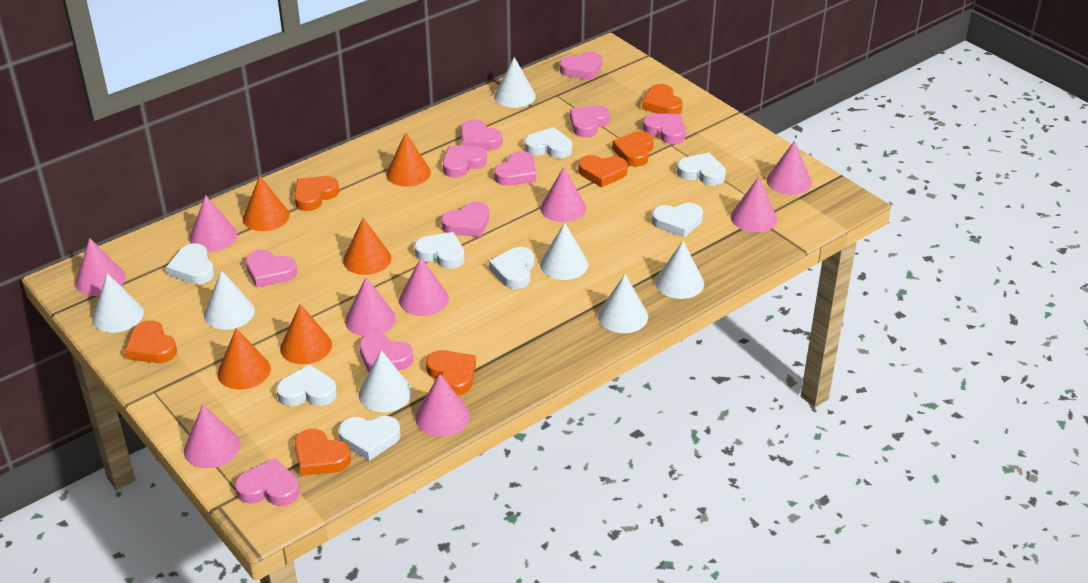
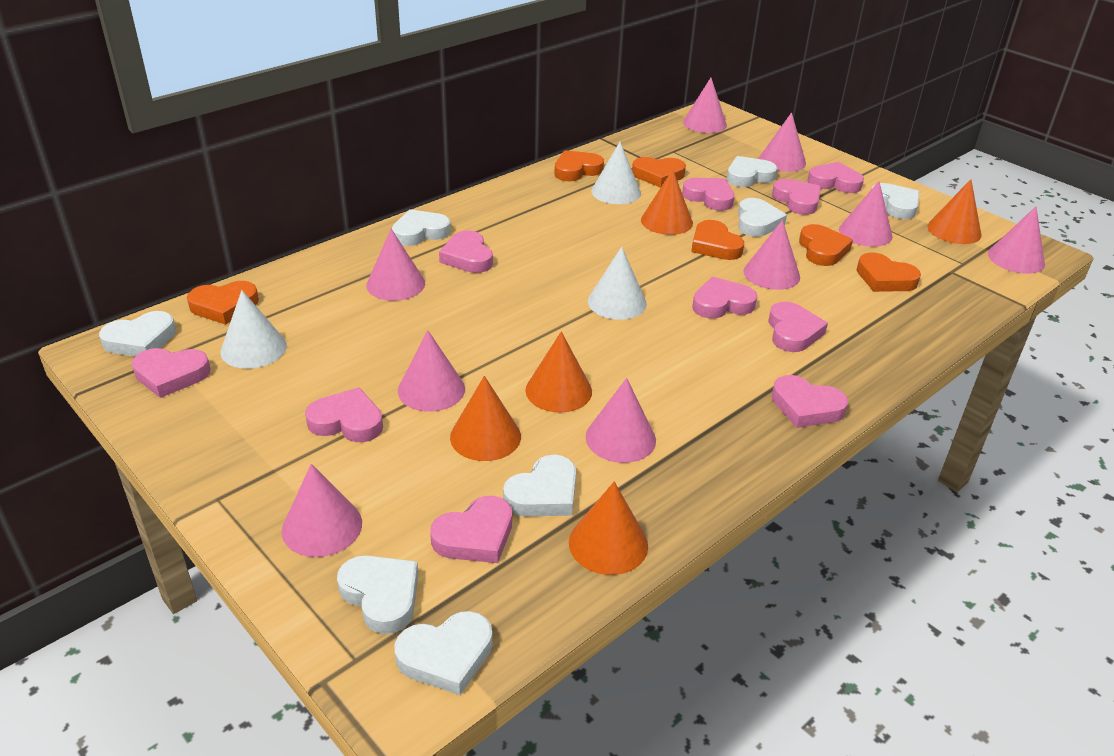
orange heart: [125,320,177,363] [294,176,339,211] [294,429,351,476] [426,350,476,395] [578,155,628,188] [612,131,654,167] [642,84,683,114] = 7 -> [187,281,259,325] [554,150,604,181] [632,157,686,188] [691,220,744,260] [799,224,853,266] [856,253,921,292] = 6
white cone: [92,273,144,333] [204,270,255,330] [358,350,412,412] [494,57,536,108] [540,222,588,280] [598,274,648,333] [655,241,704,299] = 7 -> [220,290,287,369] [588,247,647,320] [591,142,641,204] = 3

